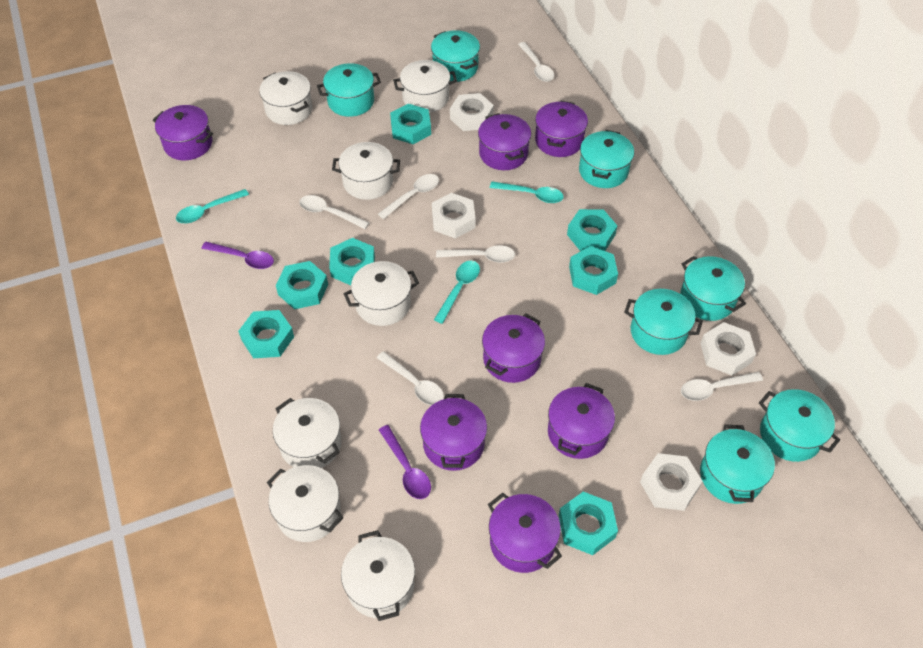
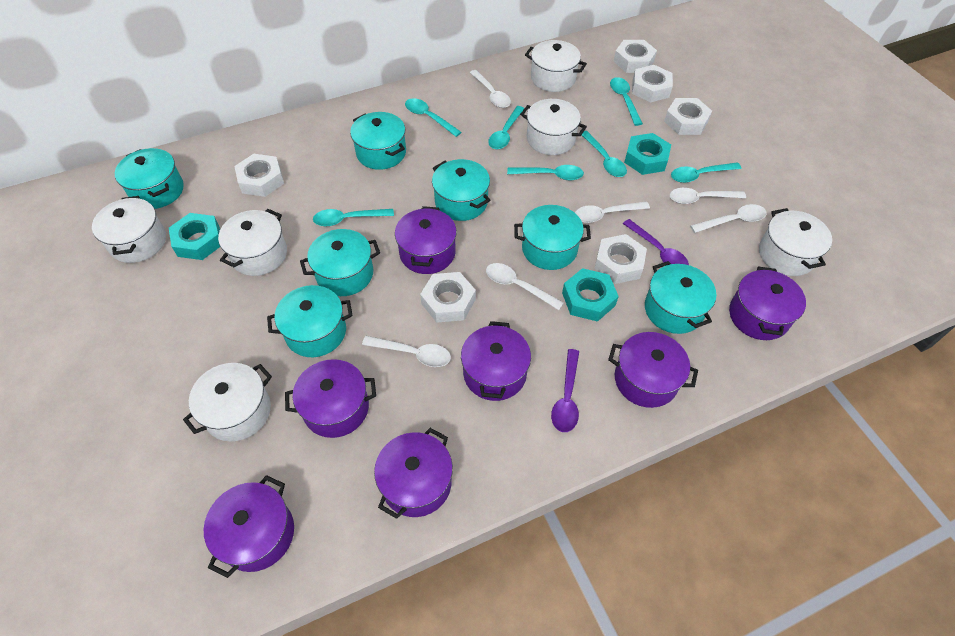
turquoise nut: [238,310,294,358] [276,261,328,309] [329,238,375,285] [390,104,431,144] [559,492,618,555] [567,209,617,251] [569,246,618,295] = 7 -> [169,213,220,260] [562,268,619,322] [624,133,671,175] = 3
turquoise spoon: [176,189,249,223] [434,261,480,324] [490,182,564,203] = 3 -> [313,209,394,226] [405,98,462,137] [488,106,525,150] [507,165,584,180] [582,131,627,177] [610,77,643,126] [671,162,741,183] = 7
white nut: [432,193,476,239] [450,93,494,131] [640,453,703,511] [700,322,756,375] = 4 -> [234,154,284,197] [420,272,476,323] [594,234,647,284] [613,40,657,73] [632,65,673,103] [664,98,712,135] = 6
white pot: [259,71,313,125] [267,465,344,542] [273,398,342,468] [332,142,400,200] [341,530,415,621] [343,261,419,326] [393,60,457,113] = 7 -> [92,196,166,263] [183,363,272,441] [218,209,287,276] [520,99,587,155] [525,40,587,92] [759,208,832,276] = 6

